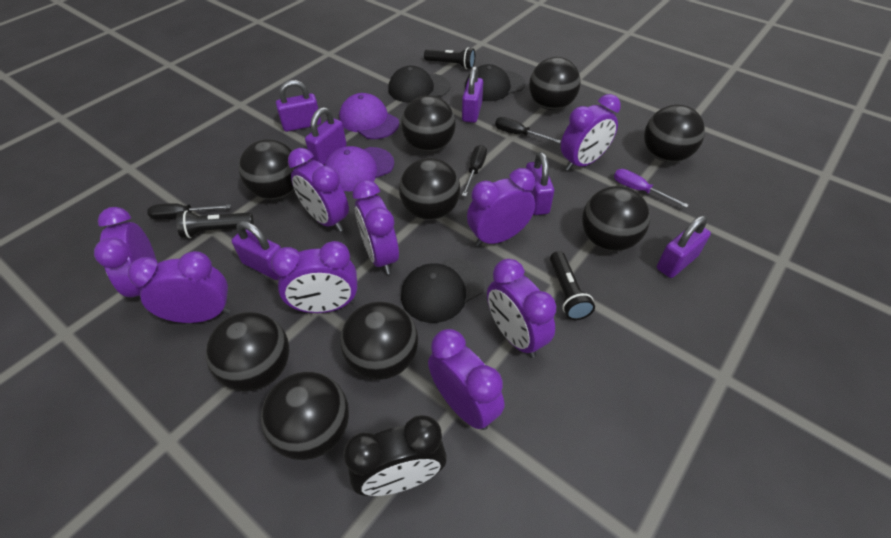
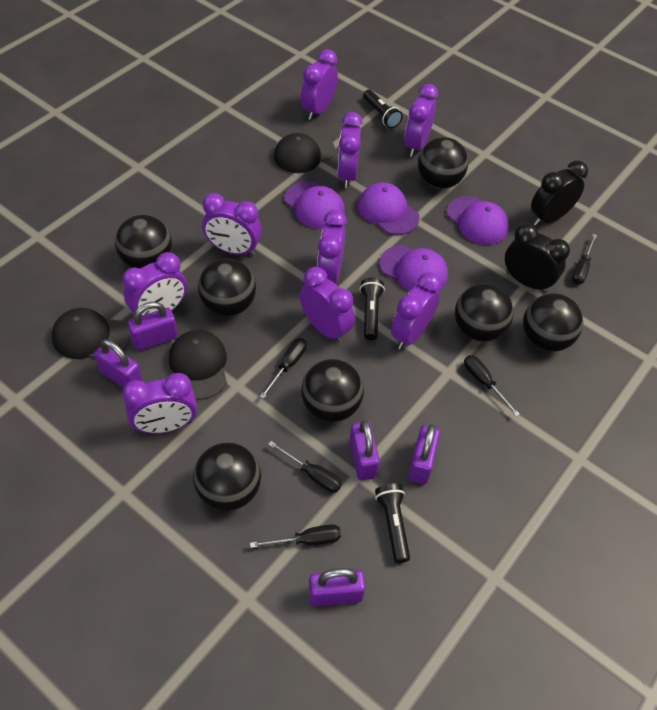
black ball: [206,312,289,391] [239,139,299,200] [261,372,349,460] [340,302,418,380] [399,158,460,220] [401,95,456,152] [529,57,581,110] [582,186,650,251] [644,105,705,162] = 9 -> [115,215,172,269] [193,442,261,511] [198,258,256,316] [301,359,364,422] [418,137,469,189] [455,284,514,342] [523,293,583,352] = 7
black clock: [343,415,447,496] = 1 -> [505,223,570,293] [531,161,588,226] = 2
black screwdriver: [147,203,231,220] [462,145,487,196] [495,117,561,143] = 3 -> [250,524,341,548] [260,338,307,399] [268,441,342,493] [464,355,520,416] [572,234,597,284] = 5
purple cap: [325,146,394,191] [339,93,399,139] = 2 -> [284,182,345,229] [358,182,419,235] [379,245,448,291] [447,196,509,245] = 4
purple padlock: [232,221,281,280] [276,80,321,132] [305,107,347,165] [462,66,483,123] [526,152,554,215] [657,216,711,278] = 6 -> [94,339,143,388] [128,302,178,351] [309,568,366,606] [349,420,380,481] [408,424,440,484] = 5
purple screwdriver: [614,169,688,208] = 1 -> none = 0

